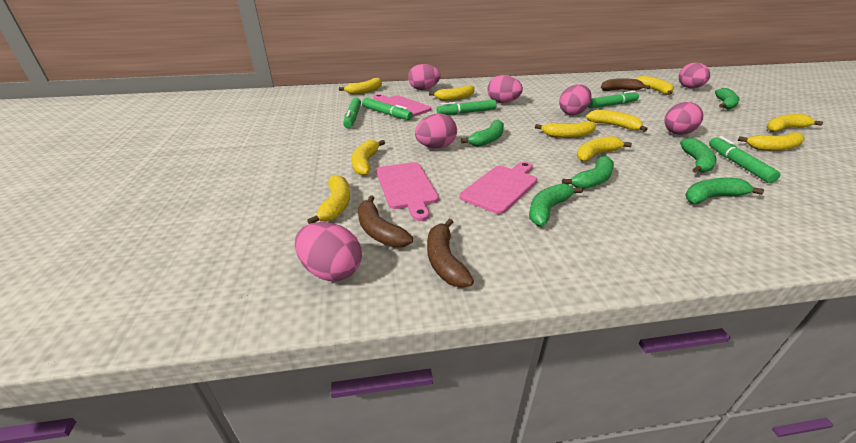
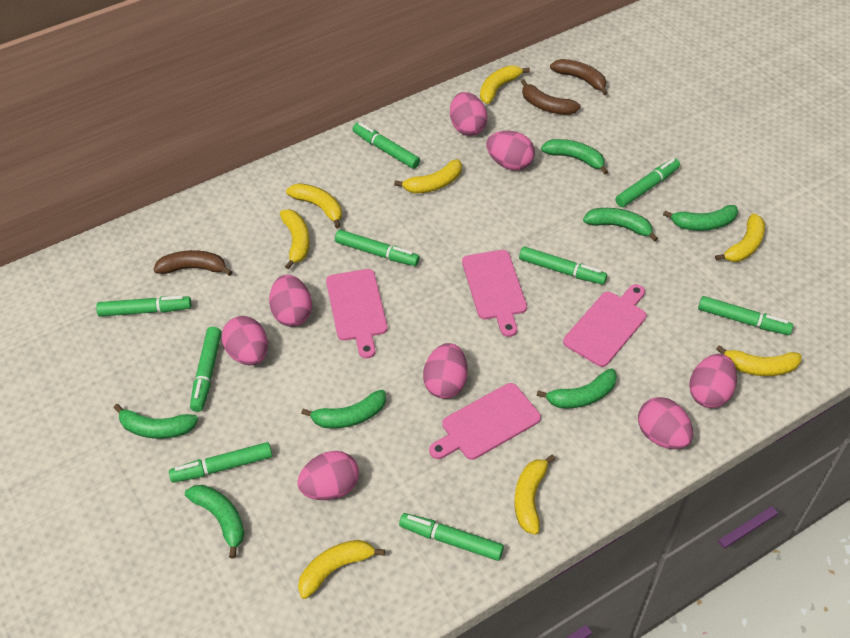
green banana: [461,120,504,147] [529,183,583,226] [562,156,614,189] [680,138,717,173] [685,178,764,204] [715,88,740,110] = 6 -> [114,404,198,439] [185,485,244,558] [301,390,386,428] [537,368,617,408] [541,139,608,174] [583,208,658,242] [663,205,738,231] = 7
green marker: [343,98,361,128] [362,98,413,120] [437,100,497,115] [588,91,639,108] [709,136,780,183] = 5 -> [96,296,191,317] [169,442,272,483] [190,327,221,412] [335,230,420,266] [352,122,420,169] [399,513,504,561] [519,246,607,285] [615,158,680,207] [698,296,793,335] = 9
pink cutting board: [374,94,431,117] [376,162,439,221] [459,161,537,214] = 3 -> [326,269,388,359] [429,383,541,460] [462,250,527,337] [563,284,646,367] = 4
pink egg: [295,222,362,281] [408,64,441,90] [415,113,457,148] [487,75,523,103] [559,84,592,115] [664,102,703,135] [679,62,710,88] = 7 -> [221,316,268,365] [269,275,312,327] [297,451,359,500] [423,343,468,399] [450,92,488,136] [486,131,535,170] [638,397,693,449] [689,354,737,408] = 8
yellow banana: [307,175,350,224] [339,78,382,95] [352,140,385,176] [429,85,475,101] [535,121,596,138] [577,136,632,162] [586,110,648,132] [636,76,674,95] [738,132,805,151] [767,114,823,132] = 10 -> [280,210,310,270] [286,183,342,229] [298,540,385,599] [394,159,462,194] [480,65,530,104] [514,454,555,535] [715,213,765,262] [716,345,801,376] = 8

